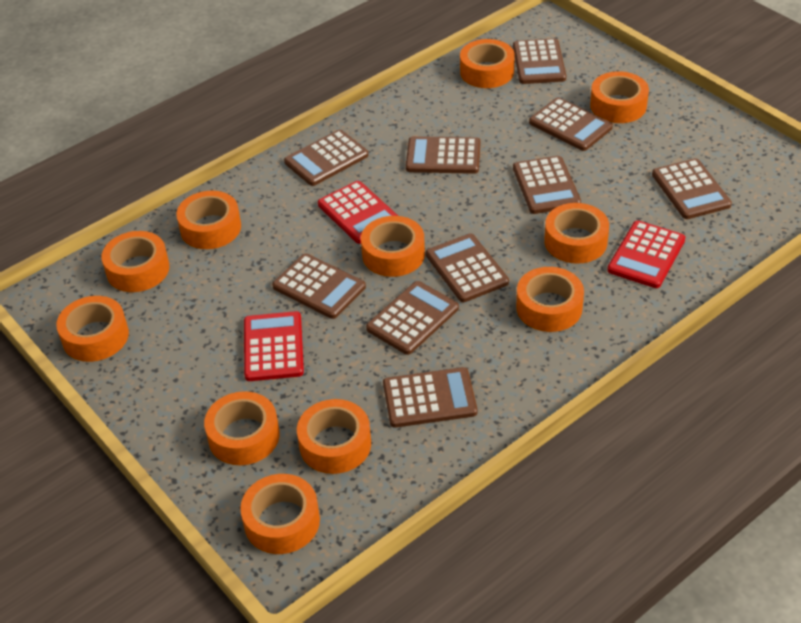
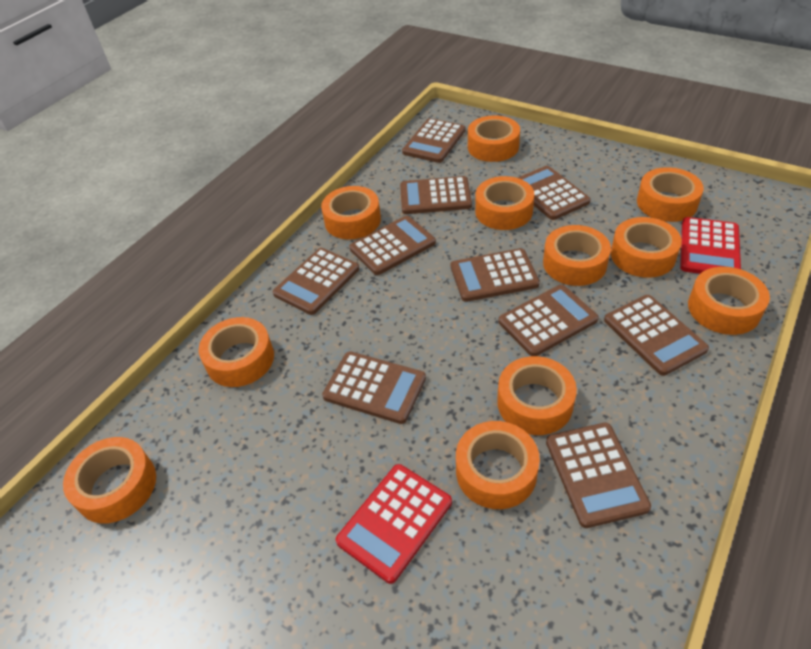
red calculator: [244,311,304,381] [318,181,398,244] [607,221,685,288] = 3 -> [336,464,452,584] [680,217,741,274] = 2

